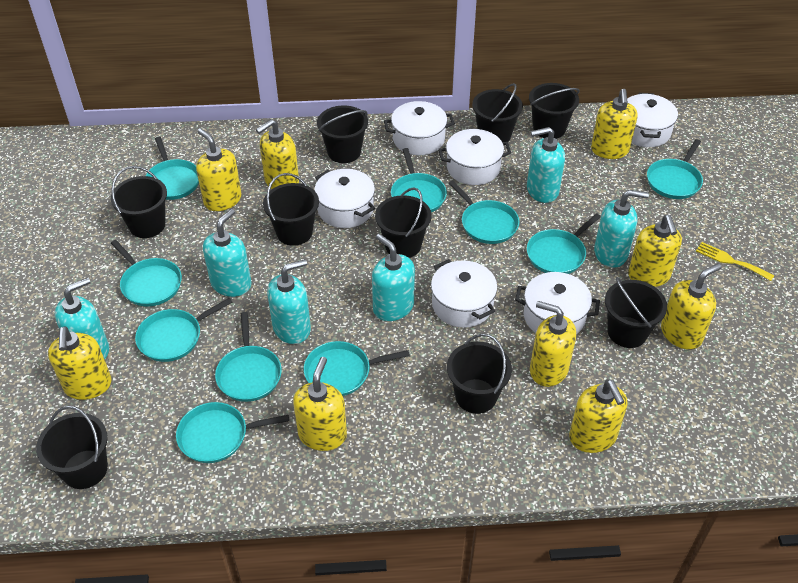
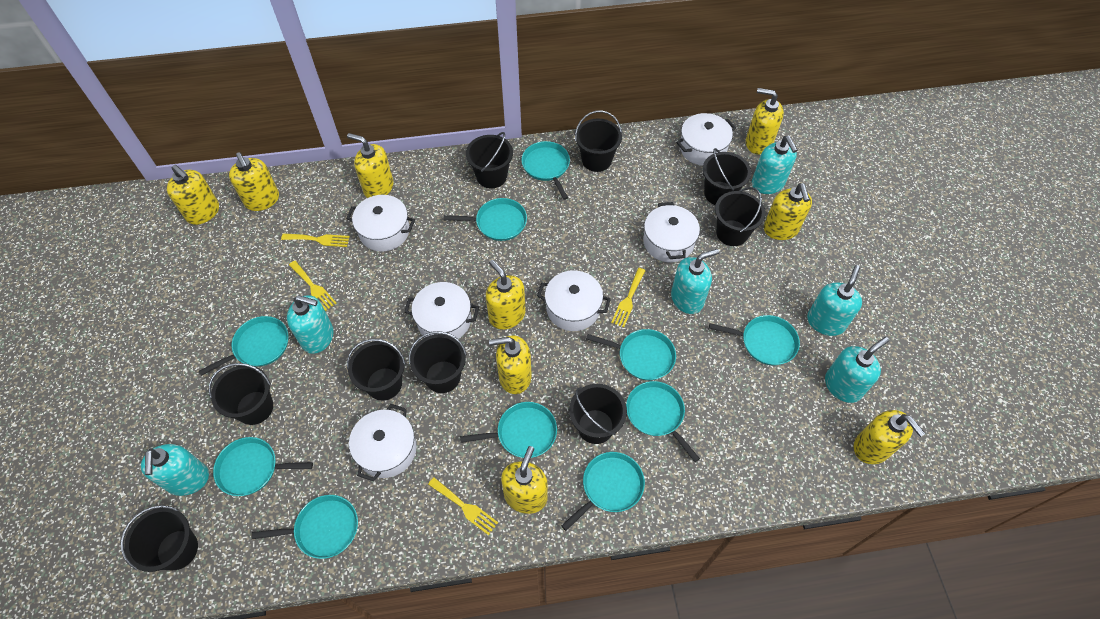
yellow fork: [696,242,774,281] = 1 -> [281,233,350,247] [289,261,336,311] [428,477,498,536] [611,268,646,327] = 4

